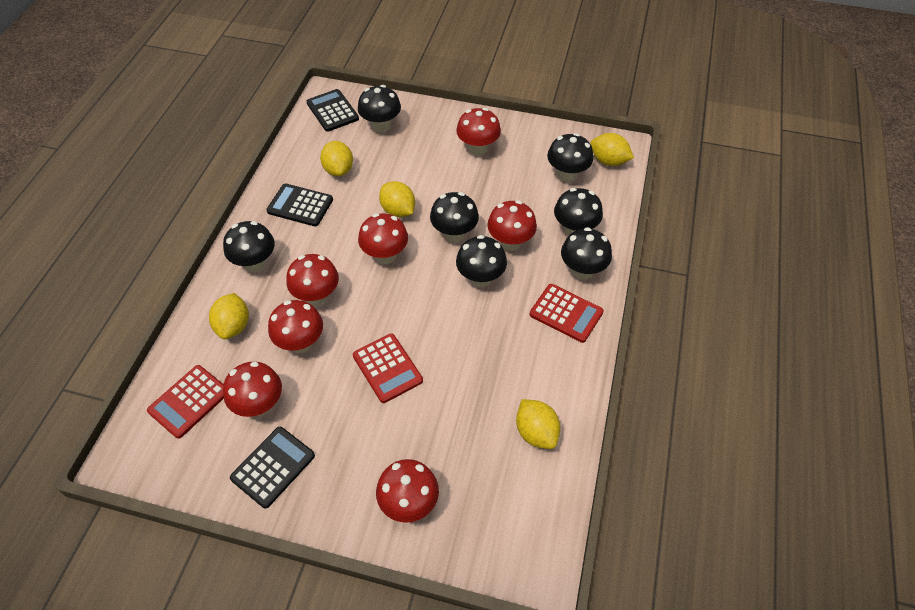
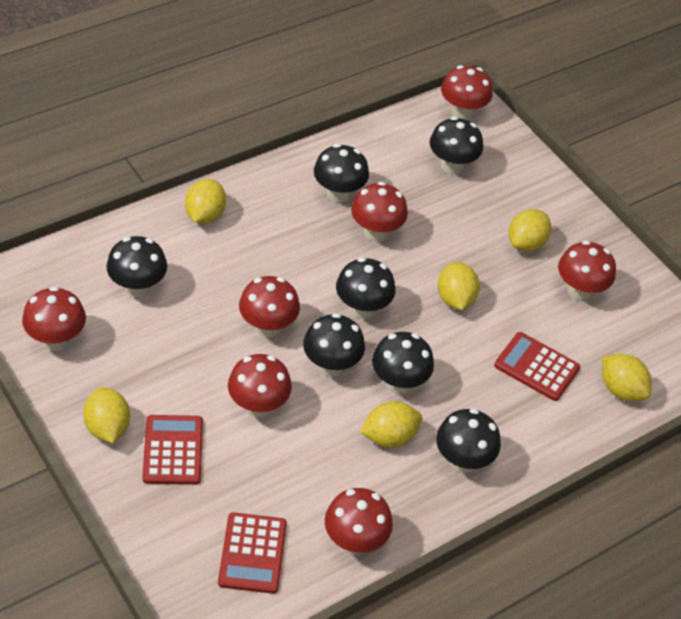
black calculator: [230,427,315,508] [266,184,333,226] [306,89,359,132] = 3 -> none = 0
yellow lemon: [209,293,249,339] [320,141,353,177] [379,181,415,217] [516,399,560,449] [590,133,634,166] = 5 -> [83,387,130,443] [185,179,226,224] [360,401,422,447] [437,262,480,310] [508,209,551,251] [602,354,652,401] = 6

